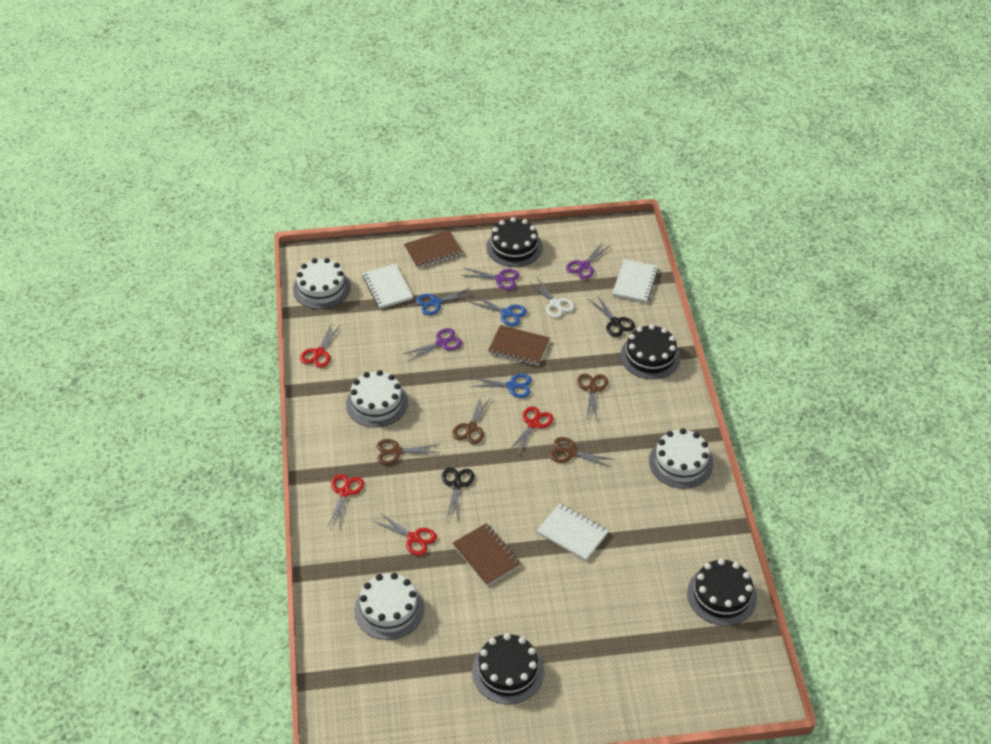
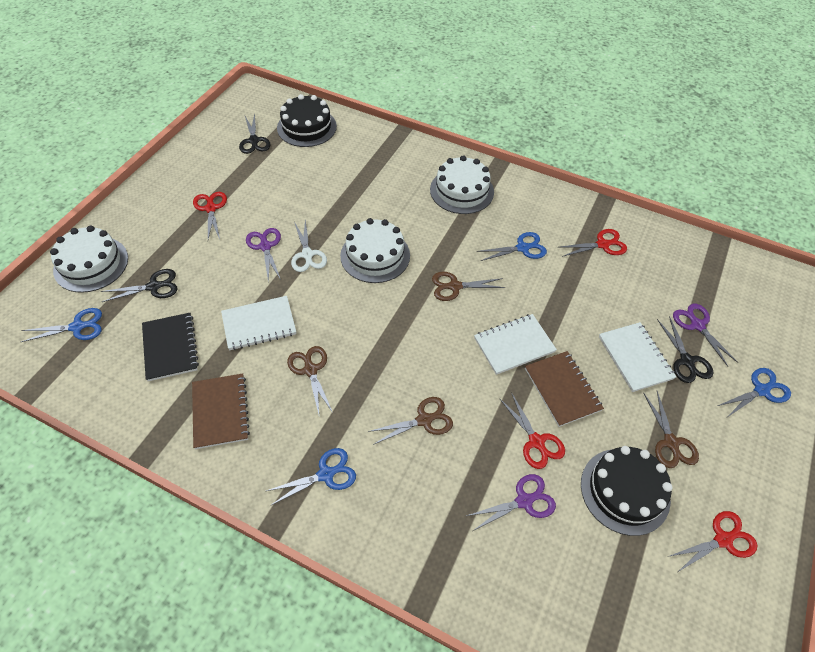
black cake: [472,633,544,704] [486,217,543,267] [620,324,681,379] [687,559,757,626] = 4 -> [277,94,337,147] [581,446,673,536] = 2
black notebook: none = 0 -> [142,313,199,381] = 1
black scissors: [442,467,474,521] [590,295,635,337] = 2 -> [101,269,177,302] [239,114,271,154] [657,316,713,383] = 3
blue scissors: [416,287,475,315] [469,295,527,326] [470,374,532,398] = 3 -> [21,308,102,342] [266,448,356,506] [477,232,547,261] [717,368,791,416] = 4
brown notebook: [404,230,462,268] [452,523,521,586] [488,325,550,366] = 3 -> [192,374,250,449] [525,351,604,427] = 2
white cake: [293,258,351,309] [346,370,408,427] [354,573,424,640] [649,428,714,489] = 4 -> [50,226,128,293] [340,218,410,283] [430,155,494,214] = 3

